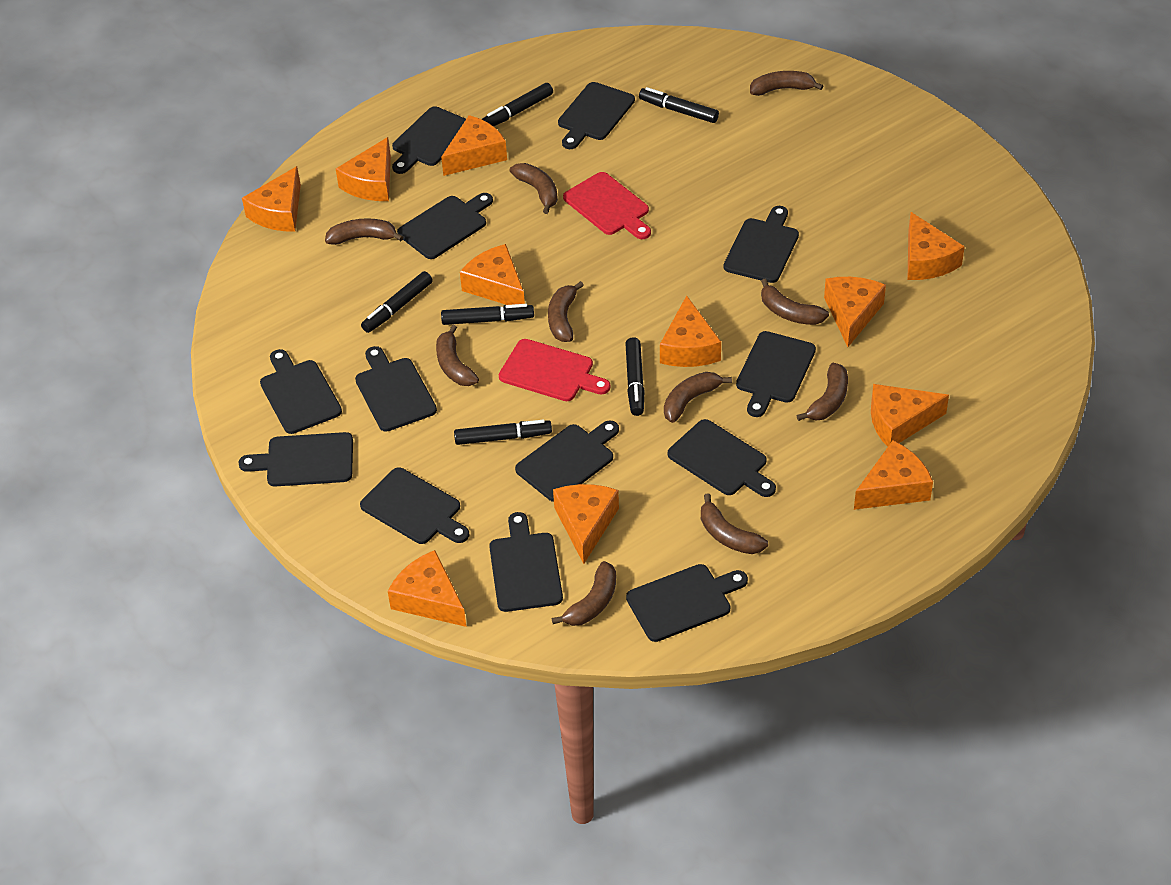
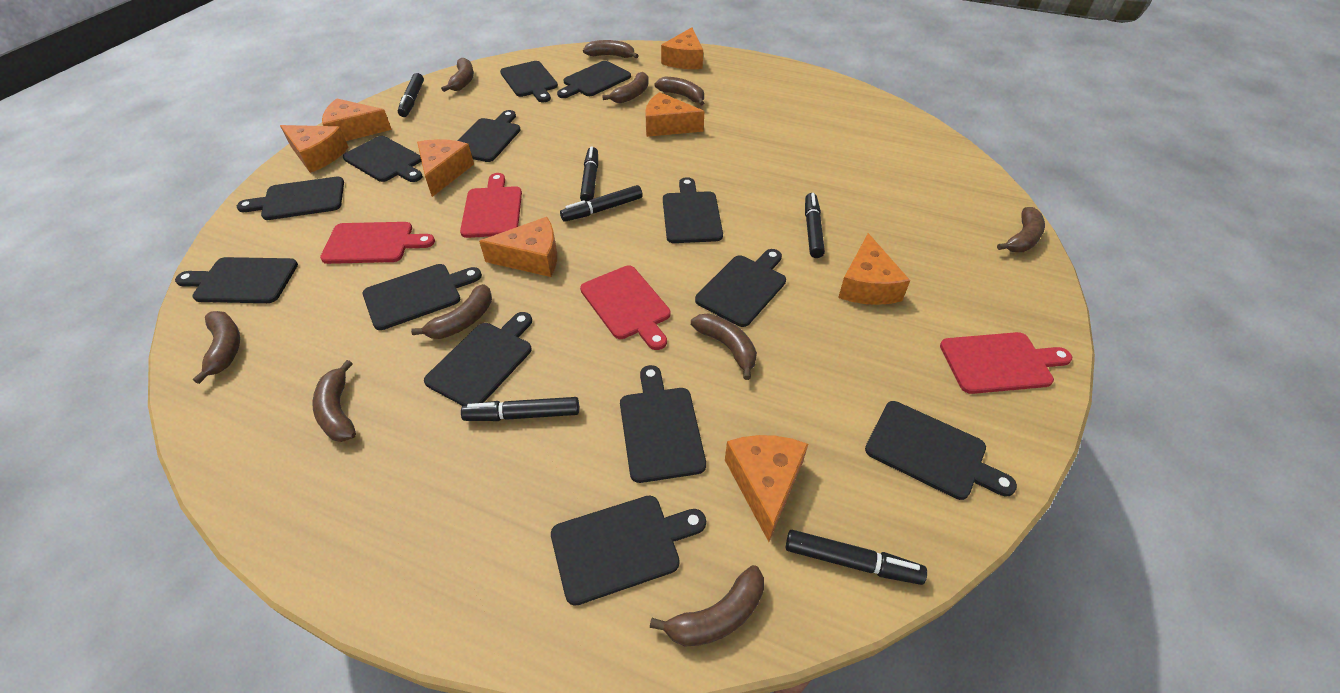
orange cheese: [242,166,301,232] [336,137,391,201] [388,550,466,627] [441,115,507,176] [460,244,525,305] [553,484,619,564] [660,296,721,367] [824,277,886,347] [854,440,933,510] [871,384,949,447] [908,212,965,280] = 11 -> [280,125,348,173] [322,98,392,141] [417,139,474,197] [479,217,557,277] [645,92,704,137] [661,27,703,69] [725,435,808,542] [838,233,910,305] = 8
red cutting board: [499,339,610,401] [563,172,651,239] = 2 -> [320,222,435,264] [460,173,522,238] [580,266,671,350] [940,332,1072,394] = 4

